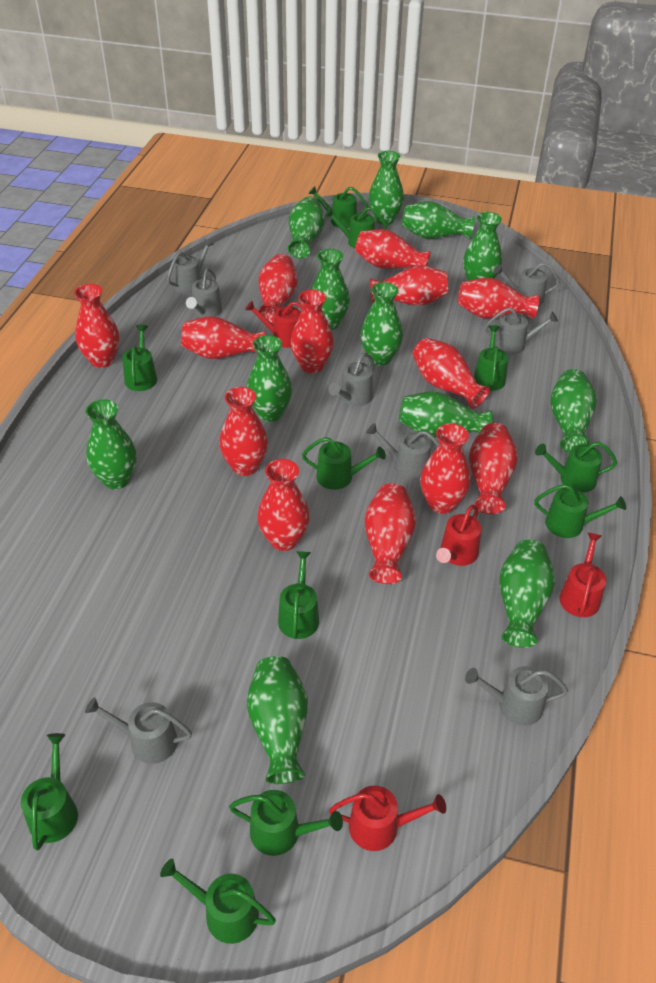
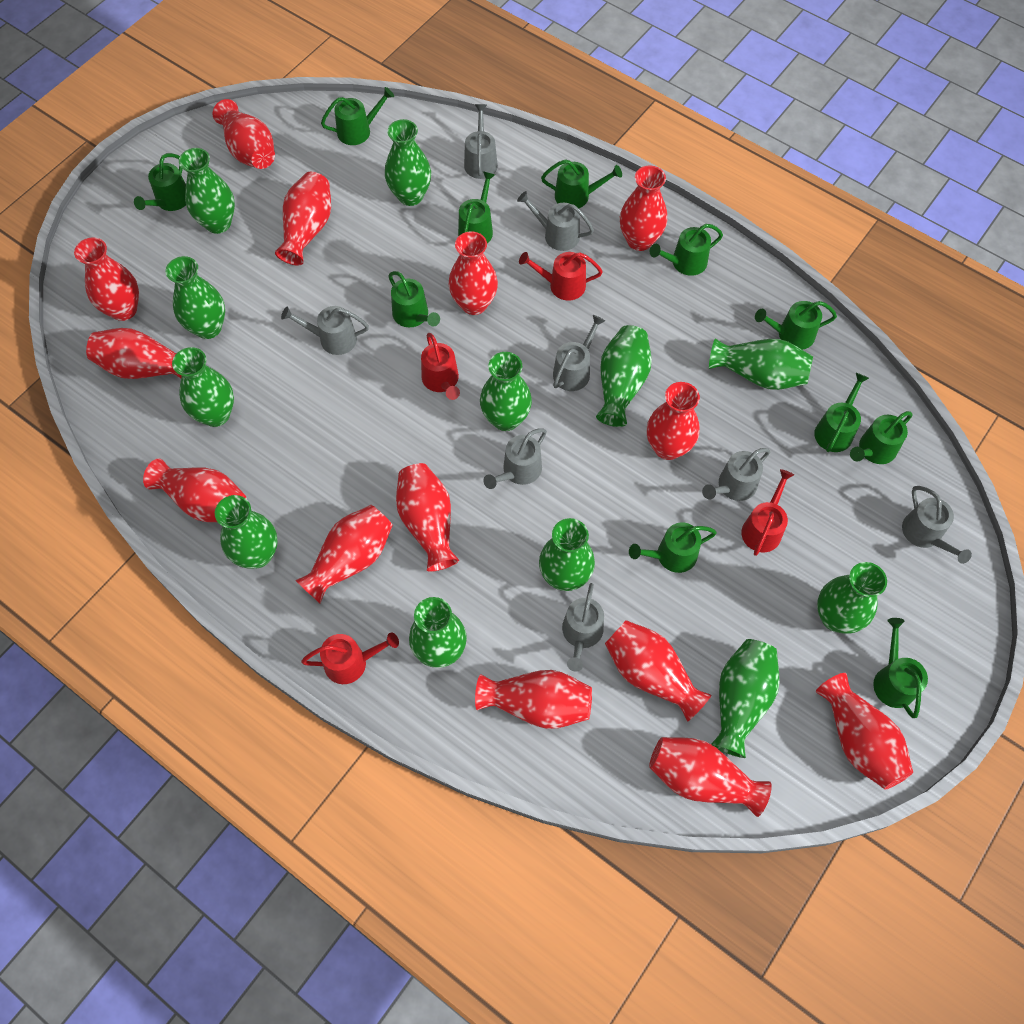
red vase: [74,284,119,368] [181,316,265,359] [219,387,268,476] [257,459,310,551] [258,254,298,323] [291,290,334,374] [355,229,431,269] [365,483,416,584] [370,266,448,306] [412,338,490,409] [420,423,471,514] [457,278,539,319] [469,423,518,514] = 13 -> [74,237,139,321] [86,328,182,379] [143,459,247,522] [212,99,275,169] [275,172,331,266] [295,505,393,603] [396,463,459,572] [449,231,498,315] [475,670,592,729] [605,620,711,722] [620,166,667,251] [647,382,700,460] [649,737,772,817] [816,673,913,790] = 14

